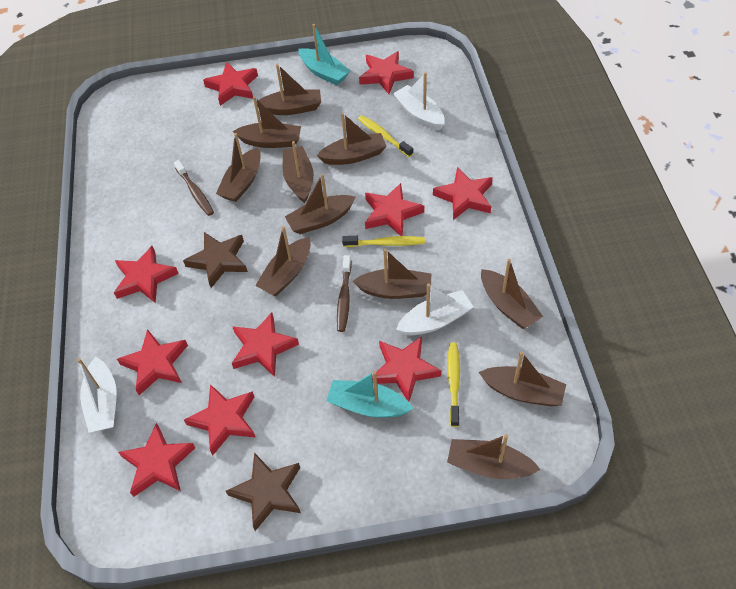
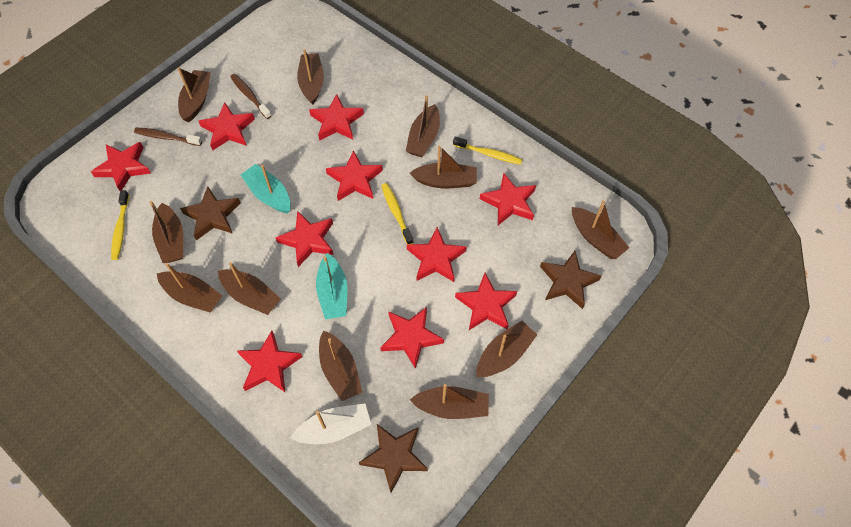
brown star: [183,232,248,288] [226,453,301,531] = 2 -> [180,186,240,240] [359,424,428,493] [540,251,602,309] = 3
white boat: [77,357,117,433] [393,72,445,131] [396,284,473,336] = 3 -> [291,404,371,444] = 1

